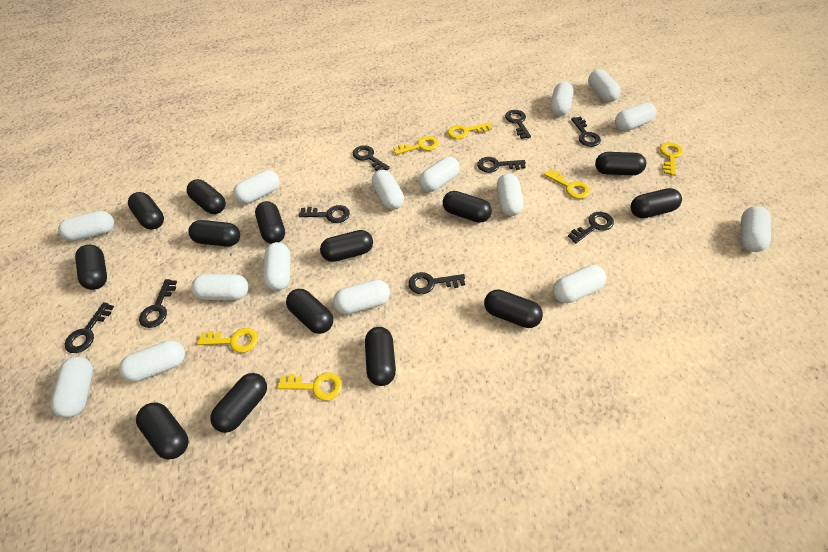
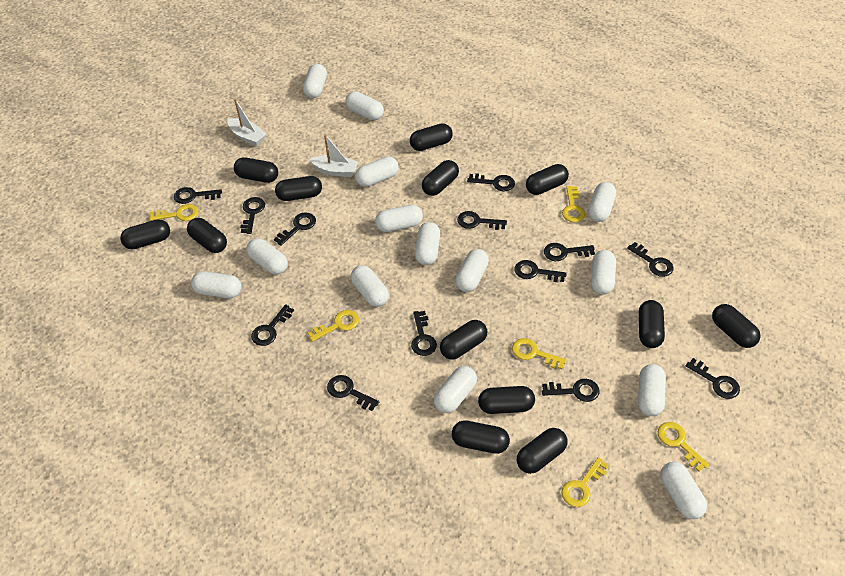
black capsule: [75,245,107,290] [128,192,164,230] [136,402,188,459] [187,179,226,214] [188,220,240,247] [210,373,267,433] [255,201,285,244] [286,289,333,334] [320,230,373,262] [365,327,396,386] [443,191,492,223] [484,289,543,328] [595,152,646,175] [630,188,682,218] = 14 -> [120,219,170,249] [187,218,227,253] [234,157,278,183] [275,176,322,201] [410,123,453,151] [422,160,459,196] [440,320,487,360] [452,420,510,454] [478,386,535,414] [517,428,567,474] [526,164,569,195] [639,300,665,348] [712,304,760,348] = 13
black key: [65,302,114,353] [139,279,177,328] [299,205,350,223] [353,145,390,171] [408,272,465,294] [477,157,526,173] [505,110,531,139] [568,212,614,243] [571,117,601,147] = 9 -> [174,187,222,204] [240,197,265,234] [251,304,294,346] [274,213,316,246] [327,375,379,411] [411,311,437,356] [457,211,507,230] [467,173,515,191] [514,260,567,282] [542,379,599,402] [544,243,595,261] [627,242,674,277] [686,358,740,399] = 13
white boat: none = 0 -> [227,99,266,146] [309,134,358,177] = 2
white capsule: [51,357,93,418] [58,211,114,241] [119,340,185,382] [191,274,249,300] [233,170,280,204] [264,242,290,291] [333,279,390,315] [372,170,404,210] [419,157,460,192] [497,173,524,216] [550,82,574,116] [553,265,606,303] [588,69,621,102] [615,102,656,131] [741,206,771,252] = 15 -> [191,271,242,298] [246,238,288,275] [303,64,327,98] [345,91,384,120] [351,265,389,307] [355,157,399,187] [375,205,423,232] [415,222,440,265] [434,366,477,413] [455,249,489,292] [588,182,616,222] [591,250,616,295] [638,364,666,416] [660,462,707,519] = 14

